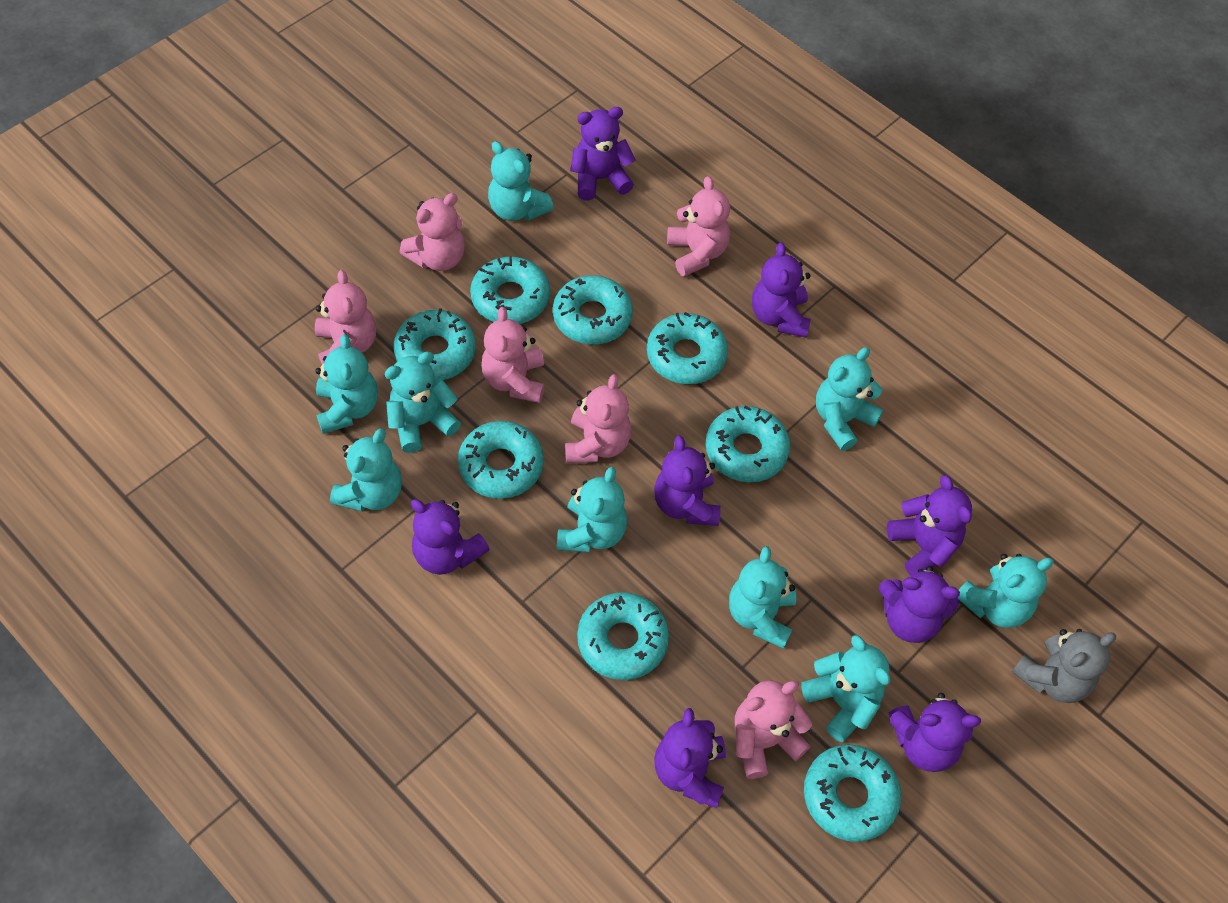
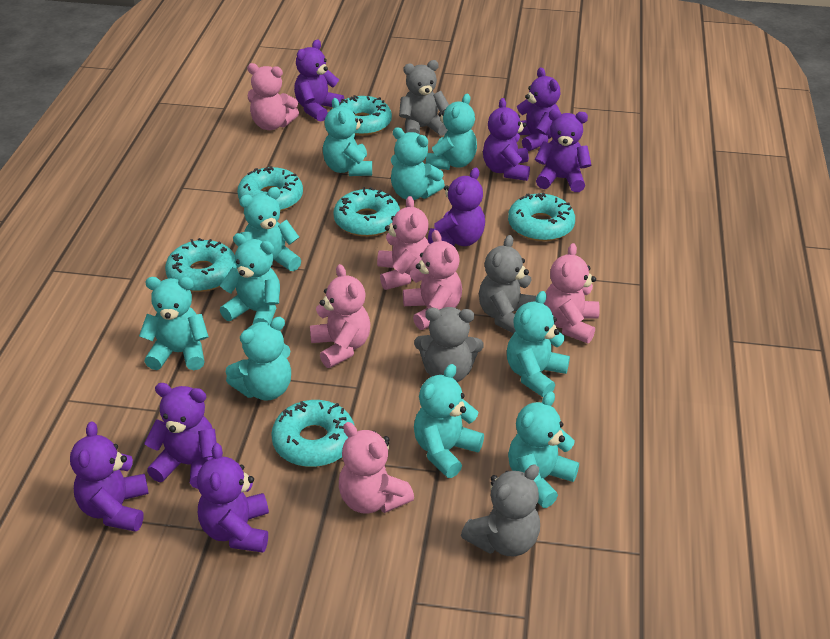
grey teddy bear: [1012,629,1116,703] = 1 -> [399,60,449,136] [414,307,483,382] [461,464,540,556] [479,235,537,334] = 4
turquoise donut: [394,308,476,381] [458,421,544,499] [470,256,550,324] [553,275,633,344] [577,592,669,680] [647,312,728,384] [705,405,790,482] [804,744,901,842] = 8 -> [165,238,237,292] [237,166,303,212] [271,400,355,467] [333,187,400,237] [339,95,392,136] [508,193,575,241] = 6
turquoise teddy bear: [315,334,378,434] [330,428,402,511] [385,352,461,453] [488,141,554,221] [557,467,627,552] [729,546,796,649] [801,635,890,742] [816,347,883,451] [958,554,1054,628] = 9 -> [139,277,209,370] [220,233,280,324] [226,317,291,401] [239,187,301,271] [323,98,372,176] [391,127,445,200] [414,364,484,478] [426,94,477,170] [507,291,570,397] [508,391,579,508] = 10

